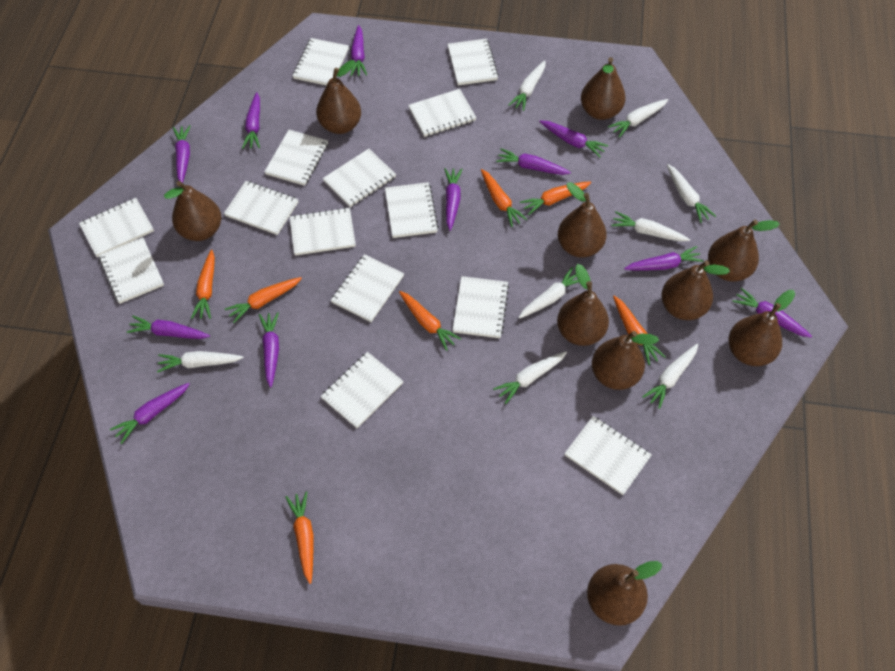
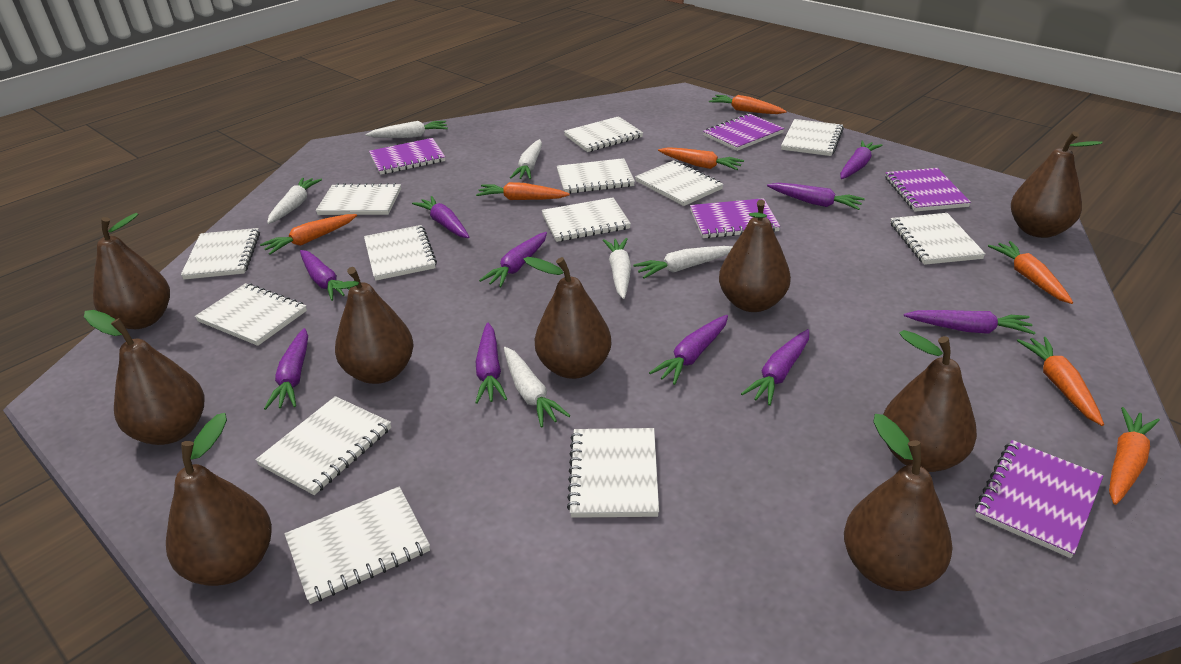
brown pear: [164,181,221,241] [316,60,361,134] [557,264,609,346] [558,182,607,258] [581,57,626,120] [587,561,662,626] [592,331,659,390] [661,260,730,320] [708,220,780,282] [728,290,795,366] = 10 -> [84,310,204,445] [93,213,170,329] [166,413,272,586] [332,267,414,384] [523,257,611,379] [719,200,791,312] [844,414,953,591] [883,330,977,472] [1011,131,1103,238] = 9
purple carrot: [110,383,190,444] [126,316,210,339] [173,125,190,183] [242,92,260,149] [259,312,279,388] [350,25,367,76] [444,168,462,231] [496,148,571,175] [539,120,608,157] [624,246,704,270] [732,288,812,338] = 11 -> [264,328,308,410] [300,250,350,301] [412,196,469,238] [475,323,507,404] [479,232,547,287] [649,315,728,385] [741,329,809,406] [767,183,865,210] [840,140,882,179] [904,310,1036,335] = 10
purple notebook: none = 0 -> [369,138,445,175] [690,198,780,238] [703,113,784,151] [885,168,971,212] [975,440,1104,558] = 5
white carrot: [157,351,244,372] [493,351,567,404] [508,60,546,111] [518,267,579,319] [608,99,668,138] [611,212,690,242] [642,344,698,409] [667,164,716,223] = 8 -> [267,178,322,224] [366,121,448,138] [504,347,570,428] [510,139,542,179] [603,238,631,299] [633,246,733,279] = 6
white notebook: [79,198,154,257] [99,237,164,304] [224,181,298,235] [264,130,328,186] [290,207,356,256] [293,38,349,86] [320,352,403,428] [323,149,396,207] [331,254,404,322] [385,182,439,238] [408,89,477,137] [448,38,499,85] [453,276,509,338] [564,416,652,495] = 14 -> [181,228,260,280] [195,283,307,346] [255,396,391,495] [285,486,430,604] [316,183,401,215] [364,225,437,281] [542,198,631,242] [557,158,635,194] [564,116,643,152] [567,428,659,518] [635,160,724,206] [781,119,844,156] [891,213,986,265] = 13

